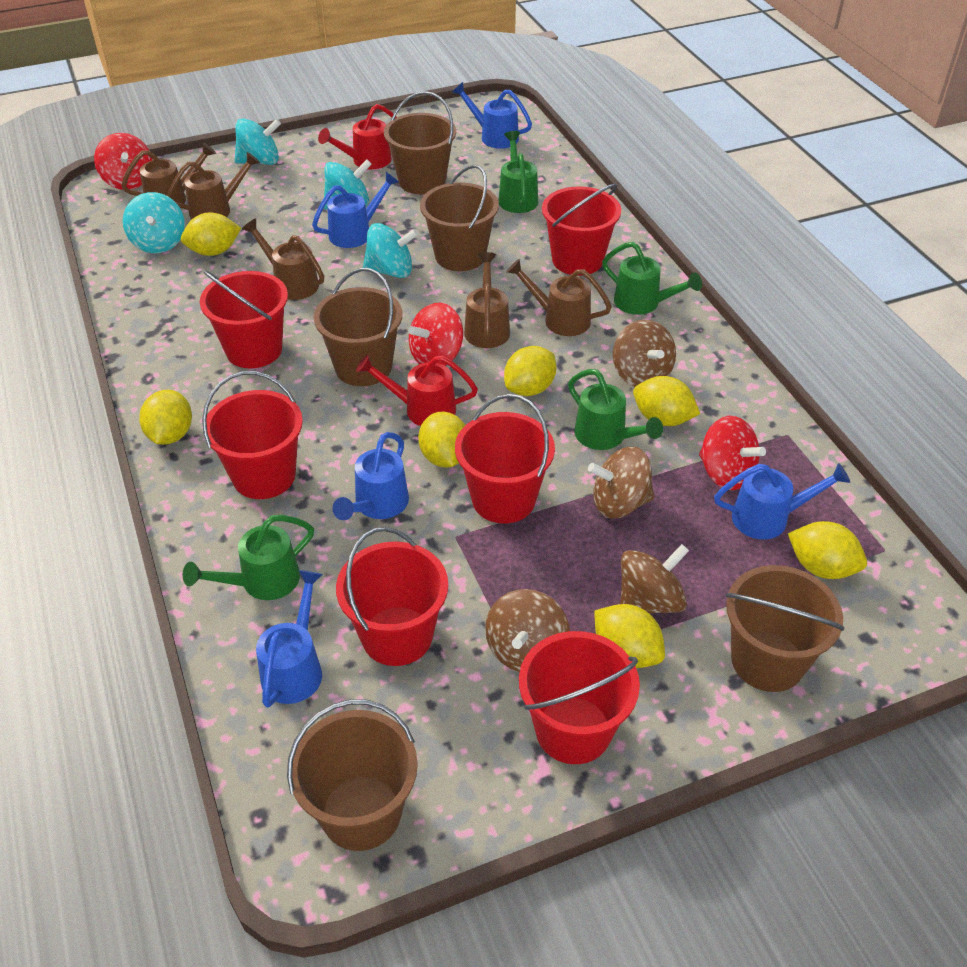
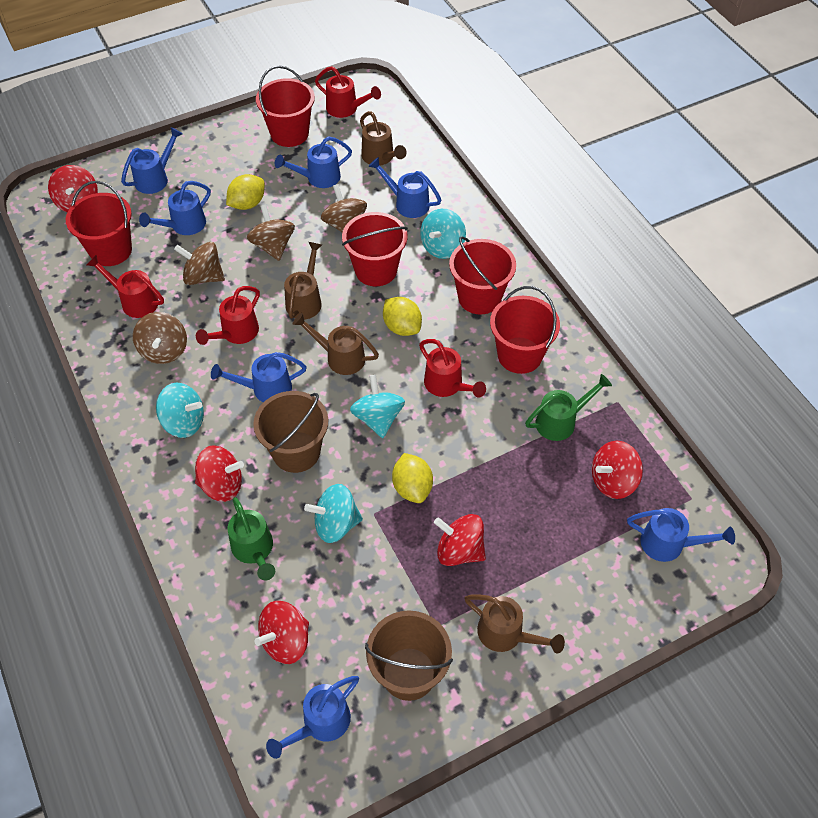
blue watering can: [256,570,323,708] [312,172,399,248] [333,432,409,520] [452,82,532,149] [714,463,850,540] = 5 -> [121,127,183,194] [139,181,211,235] [211,352,307,402] [266,676,359,759] [275,136,352,188] [368,157,441,218] [627,508,735,562] = 7
brown bucket: [287,699,418,851] [314,268,403,386] [384,91,456,194] [420,165,499,271] [725,565,844,692] = 5 -> [253,391,328,473] [365,610,453,701] = 2
brown watering can: [121,142,216,204] [167,152,260,219] [242,219,324,300] [464,252,510,348] [506,259,612,336] = 5 -> [284,242,322,319] [292,313,379,375] [360,111,406,165] [464,594,565,653] = 4
green watering can: [182,515,314,600] [498,131,538,213] [568,369,663,450] [602,242,702,315] = 4 -> [228,497,275,580] [525,374,612,441] = 2
red bucket: [200,270,288,368] [202,371,303,499] [336,527,448,666] [455,394,555,524] [519,631,640,764] [542,184,621,276] = 6 -> [66,181,132,266] [256,66,315,147] [342,212,408,286] [449,236,516,315] [490,286,560,374] = 5
red spinning top: [94,133,152,190] [408,303,463,366] [699,416,766,490] = 3 -> [48,165,98,212] [195,445,244,502] [255,601,309,664] [434,514,486,566] [592,441,643,499] = 5
red watering can: [318,104,397,169] [356,355,478,426] = 2 -> [87,255,164,318] [196,286,260,345] [315,66,381,118] [419,339,486,398] = 4
yellow lemon: [139,390,192,445] [181,212,241,256] [418,412,465,468] [504,346,556,396] [594,604,665,668] [633,376,700,426] [788,521,867,579] = 7 -> [226,174,265,210] [383,297,422,336] [392,453,433,503] = 3

